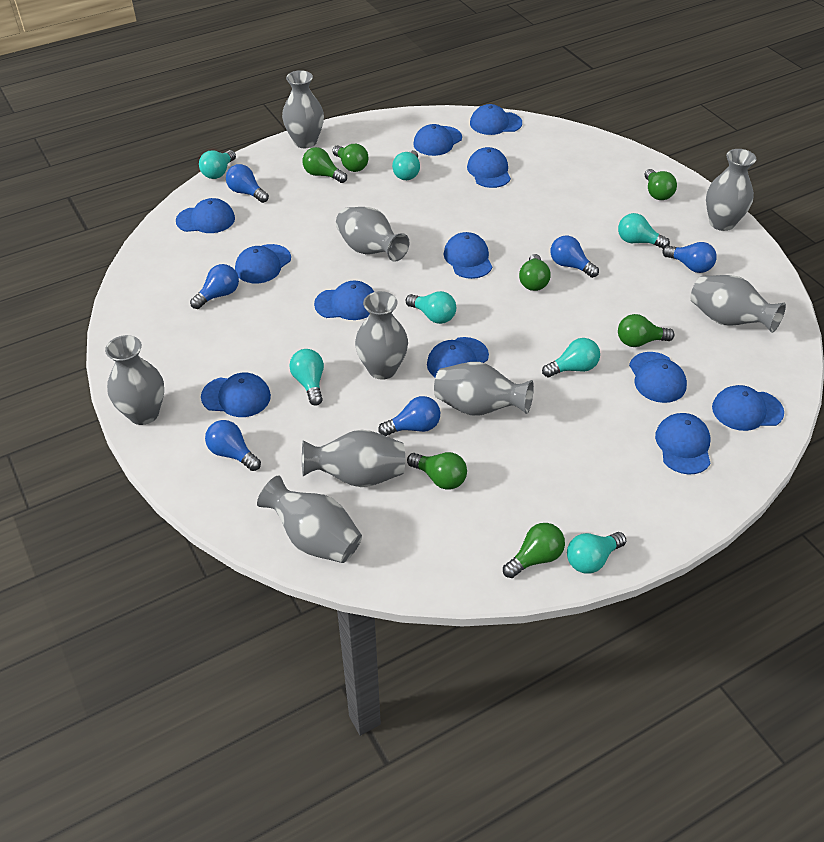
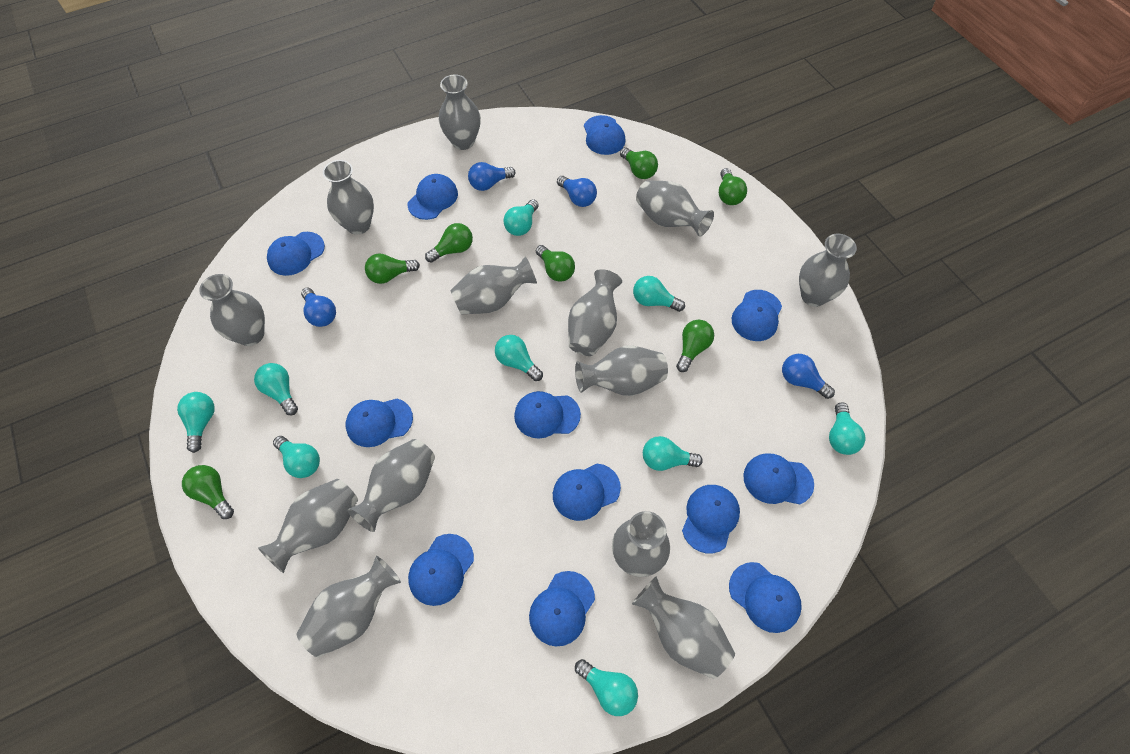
blue light bulb: [190,264,239,309] [205,420,261,471] [226,164,269,203] [378,396,440,436] [551,236,599,278] [662,242,717,273] = 6 -> [301,288,336,327] [468,162,516,191] [557,176,597,207] [782,354,835,399] = 4
grey vase: [105,335,164,425] [257,476,362,563] [282,70,324,148] [302,430,405,487] [336,207,410,262] [355,291,408,380] [434,362,534,416] [690,275,786,333] [706,149,756,231] = 9 -> [199,274,265,346] [258,479,358,573] [297,556,401,657] [323,160,374,235] [347,439,435,532] [439,75,481,150] [450,256,537,314] [568,269,622,356] [575,346,668,396] [612,511,670,577] [632,576,735,679] [636,180,714,237] [799,234,857,307] = 13
turquoise light bulb: [199,150,236,179] [289,349,324,406] [392,150,420,180] [406,291,456,324] [542,338,600,377] [567,532,626,574] [618,213,670,249] = 7 -> [177,392,215,453] [254,363,298,415] [273,436,320,478] [495,335,543,381] [503,199,539,236] [575,659,638,716] [633,276,685,312] [643,436,703,471] [829,402,865,455] = 9

